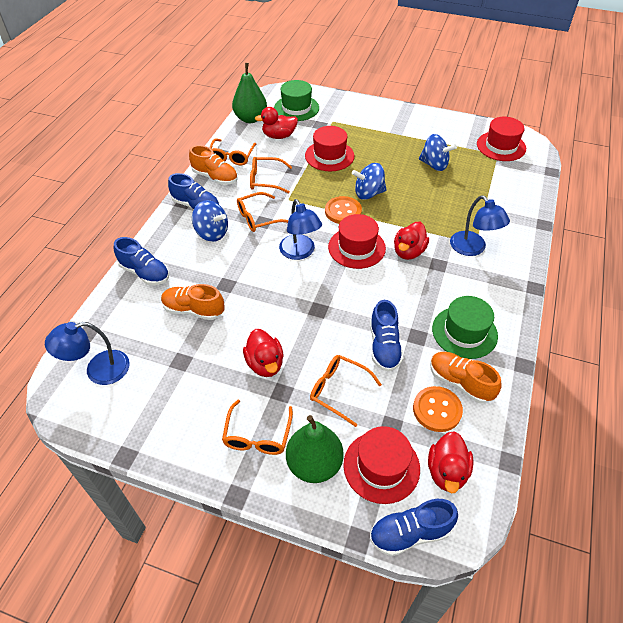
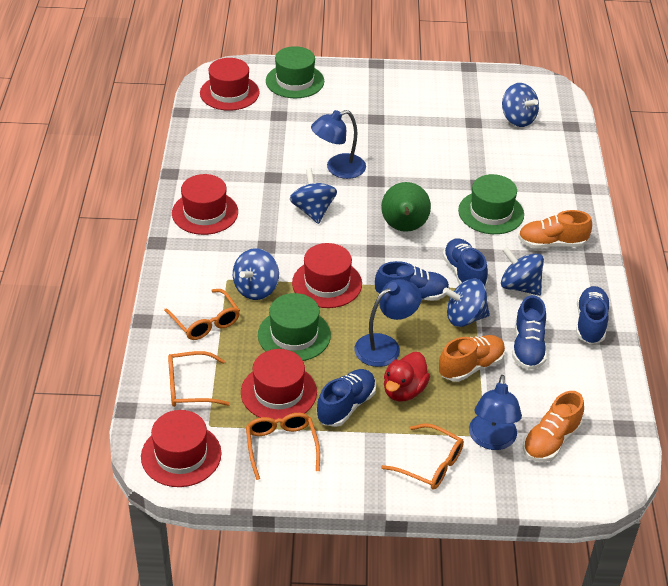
blue shoe: [114,237,169,285] [168,173,219,209] [370,300,403,371] [370,499,458,556] = 4 -> [317,369,376,427] [375,261,450,301] [442,238,488,287] [512,295,547,370] [576,286,610,344] = 5
blue spinning top: [192,200,228,242] [352,163,387,200] [419,134,457,171] = 3 -> [233,248,279,300] [290,168,337,224] [443,279,490,327] [501,247,544,296] [502,83,539,127] = 5
green hat: [274,80,319,121] [432,296,498,359] = 2 -> [258,293,331,361] [266,46,324,98] [458,174,524,234] = 3
green pear: [232,63,267,123] [286,415,344,483] = 2 -> [381,182,431,232] = 1
orange button: [325,196,362,224] [413,386,463,432] = 2 -> none = 0
orange glasses: [209,139,257,165] [222,400,293,455] [237,192,288,232] [250,157,292,194] [310,355,382,427] = 5 -> [164,289,240,340] [168,351,230,407] [246,413,320,480] [381,423,464,490] = 4
red duck: [243,329,284,377] [255,107,298,139] [394,222,429,260] [428,431,473,494] = 4 -> [384,352,430,402] = 1
red hat: [305,126,355,171] [328,214,386,269] [343,426,420,504] [477,117,526,161] = 4 -> [141,410,222,487] [172,174,238,235] [200,58,260,111] [241,349,317,420] [292,243,362,308] = 5

